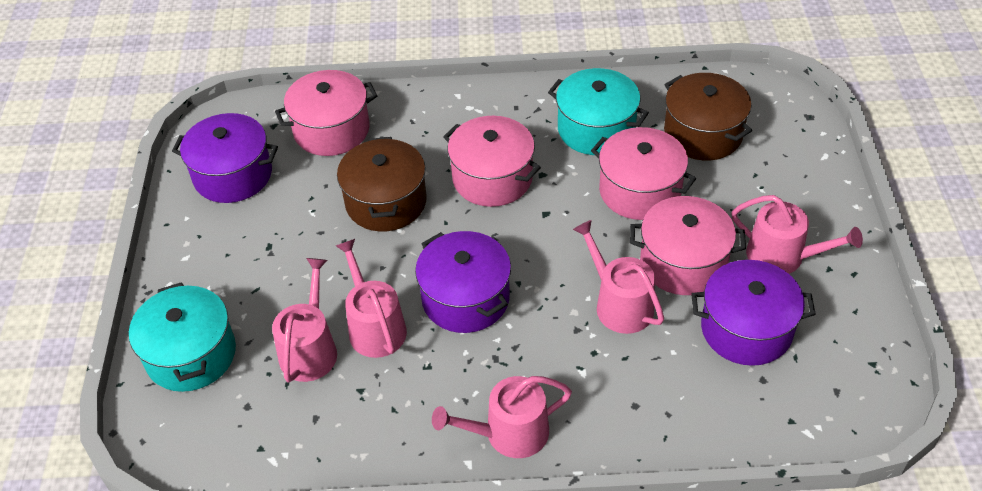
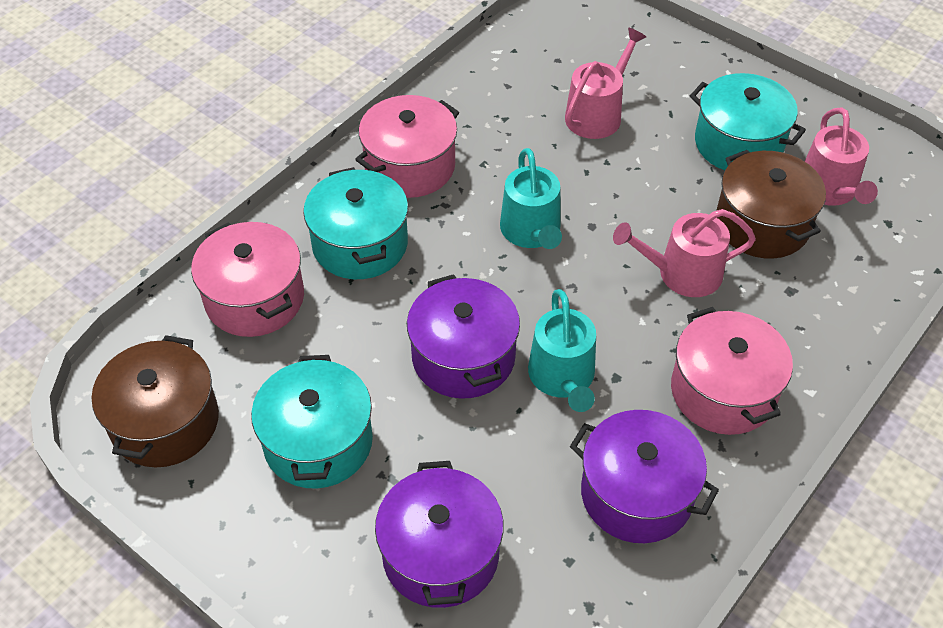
pink pot: [275,70,377,156] [443,116,541,207] [591,127,696,220] [630,196,746,295] = 4 -> [191,222,304,337] [355,95,459,198] [671,307,793,435] = 3
pink watering can: [272,258,337,383] [336,239,407,358] [432,376,572,458] [573,220,664,334] [731,195,863,274] = 5 -> [565,28,646,139] [613,209,756,297] [804,107,878,206] = 3
turquoise pot: [129,282,236,392] [548,68,649,155] = 2 -> [251,355,373,489] [303,167,408,279] [690,73,806,170] = 3
turquoise watering can: none = 0 -> [500,148,562,249] [528,289,596,412] = 2

